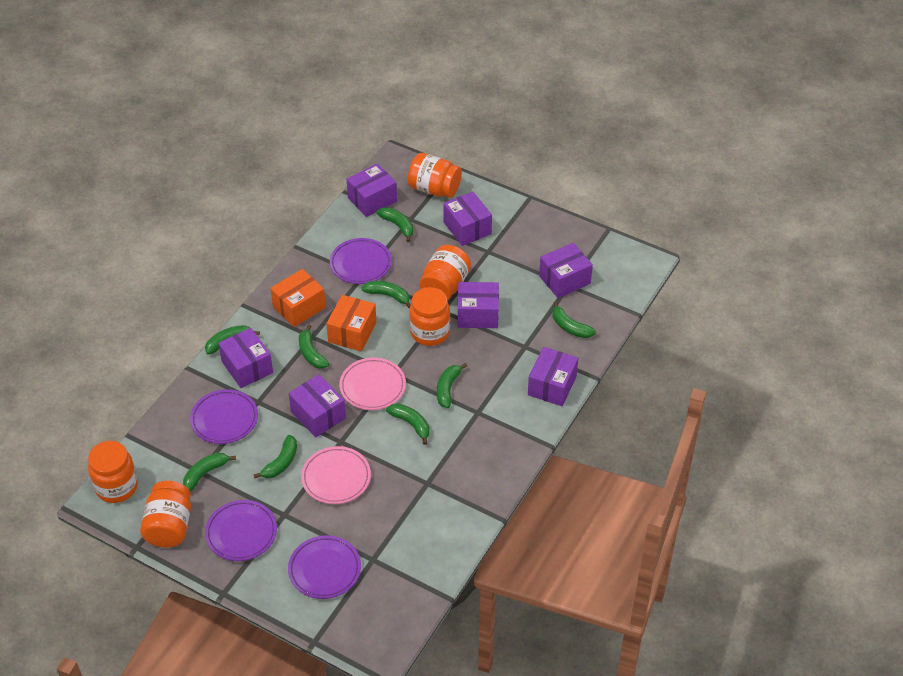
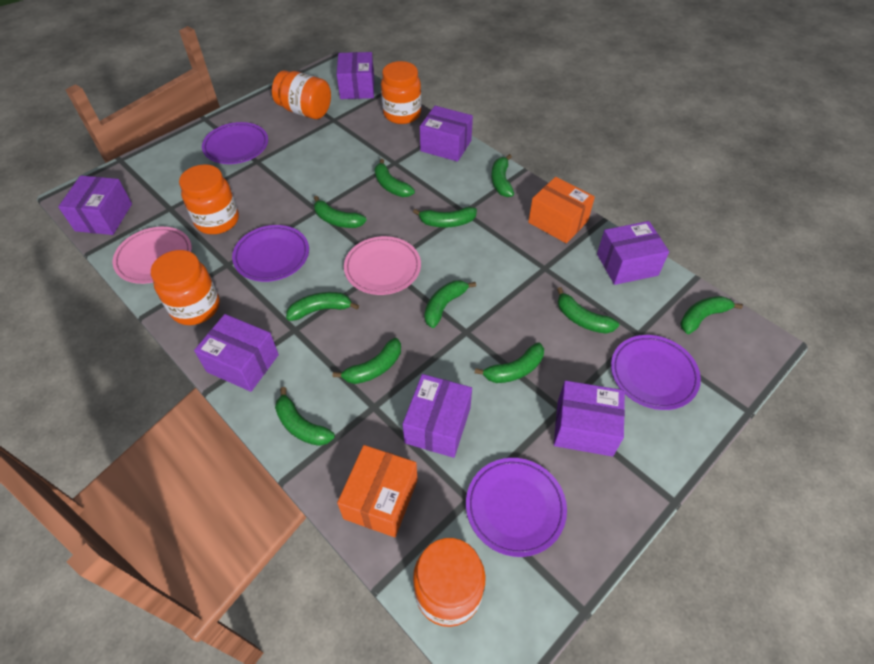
green banana: [183,452,236,491] [205,325,260,355] [254,435,297,479] [299,324,329,369] [361,281,411,308] [376,207,413,242] [386,403,429,445] [437,363,467,408] [552,301,596,338] = 9 -> [275,387,335,446] [286,292,359,321] [314,196,367,228] [333,338,401,384] [375,159,415,197] [413,207,477,228] [424,280,476,328] [475,342,544,383] [491,154,514,197] [557,287,619,334] [680,296,743,334] = 11

